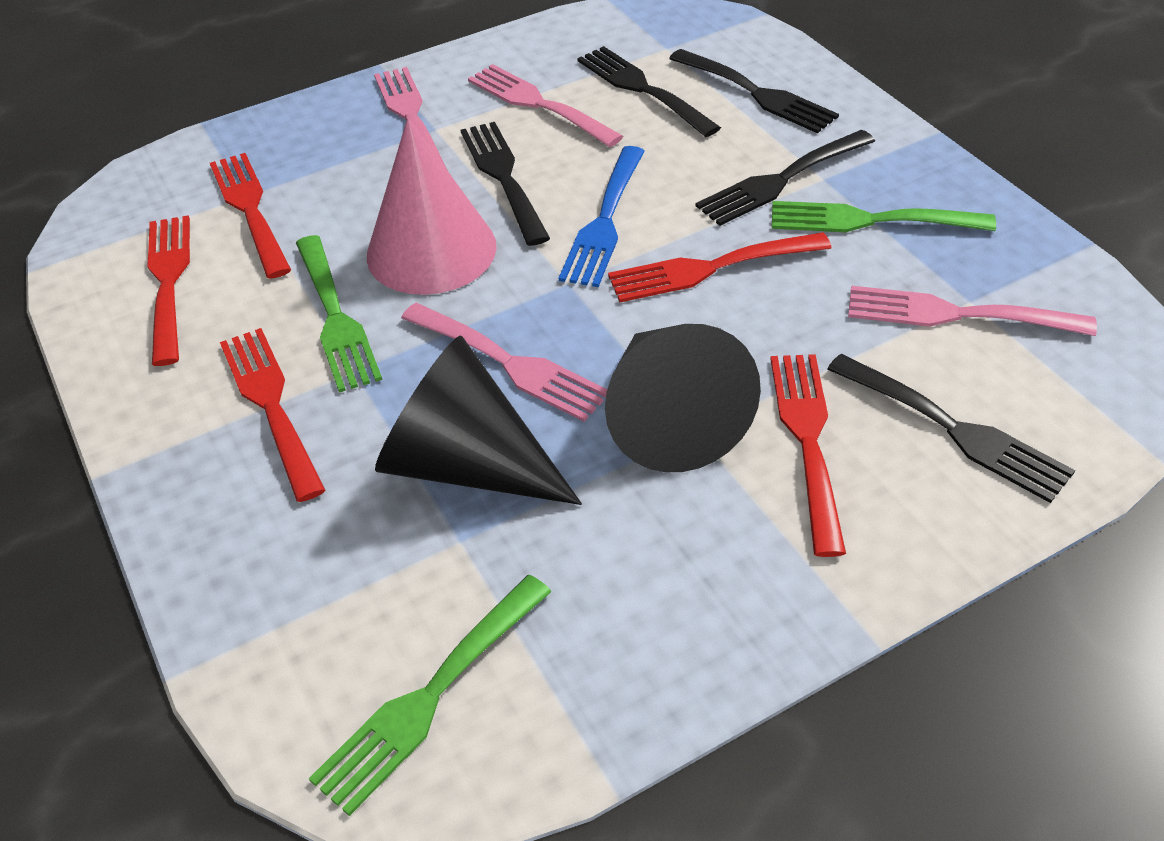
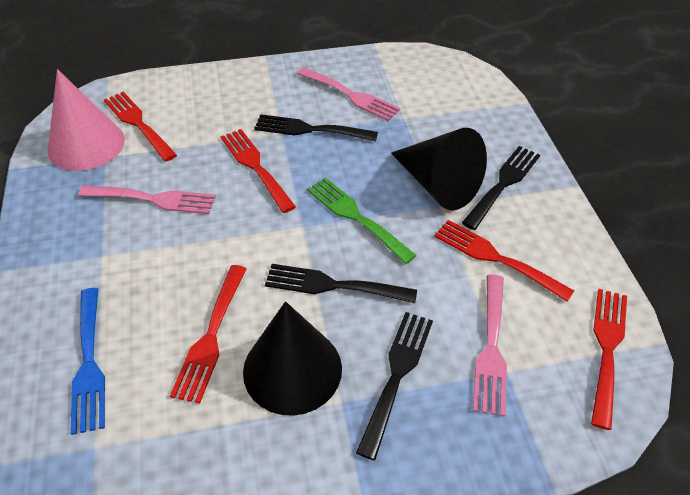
black fork: [461,122,550,246] [577,46,721,137] [669,49,839,133] [696,130,875,226] [827,354,1075,503] = 5 -> [254,114,378,141] [265,264,417,303] [356,312,433,460] [462,146,540,230] = 4
green fork: [296,235,382,393] [309,575,551,816] [772,201,996,232] = 3 -> [307,177,417,264] = 1
pink fork: [374,67,447,169] [401,303,607,422] [468,64,623,147] [848,285,1097,336] = 4 -> [78,185,216,214] [297,67,401,121] [473,274,507,417] = 3

